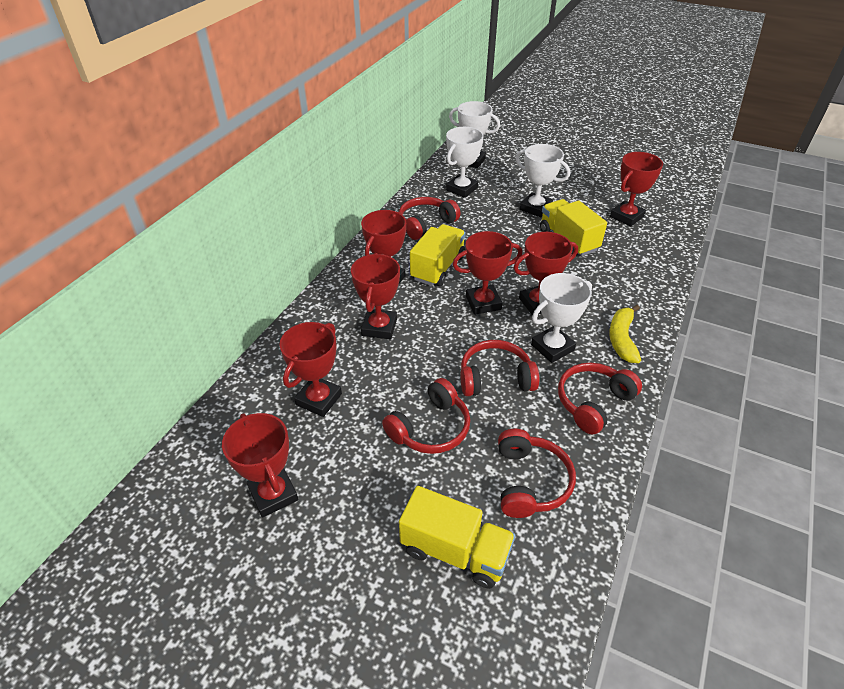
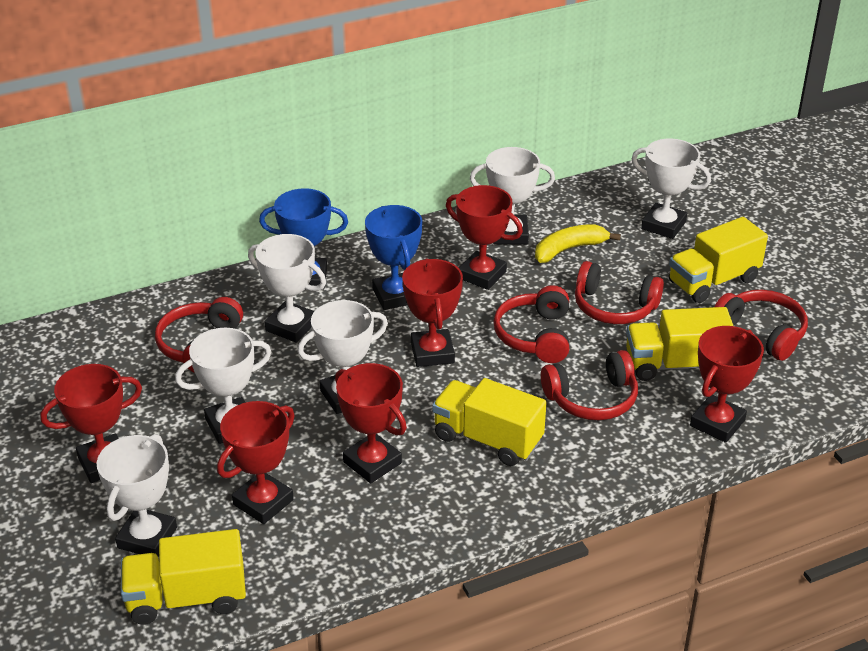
blue trophy: none = 0 -> [259,188,348,289] [365,205,422,310] = 2
red trophy: [222,413,298,518] [280,322,342,417] [351,254,400,339] [361,210,406,283] [452,231,522,315] [514,232,578,316] [610,152,663,226] = 7 -> [40,364,142,483] [217,401,295,524] [335,363,407,483] [402,259,463,367] [446,185,523,290] [690,326,764,443] = 6
white trophy: [446,127,483,198] [449,101,500,168] [516,144,570,217] [531,273,592,363] = 4 -> [97,434,177,557] [175,328,271,444] [248,234,326,343] [297,300,388,414] [470,147,555,244] [632,138,711,239] = 6
yellow truck: [399,486,516,589] [410,224,466,286] [540,199,607,256] = 3 -> [121,529,246,625] [432,378,547,466] [626,307,733,381] [669,217,768,303] = 4

